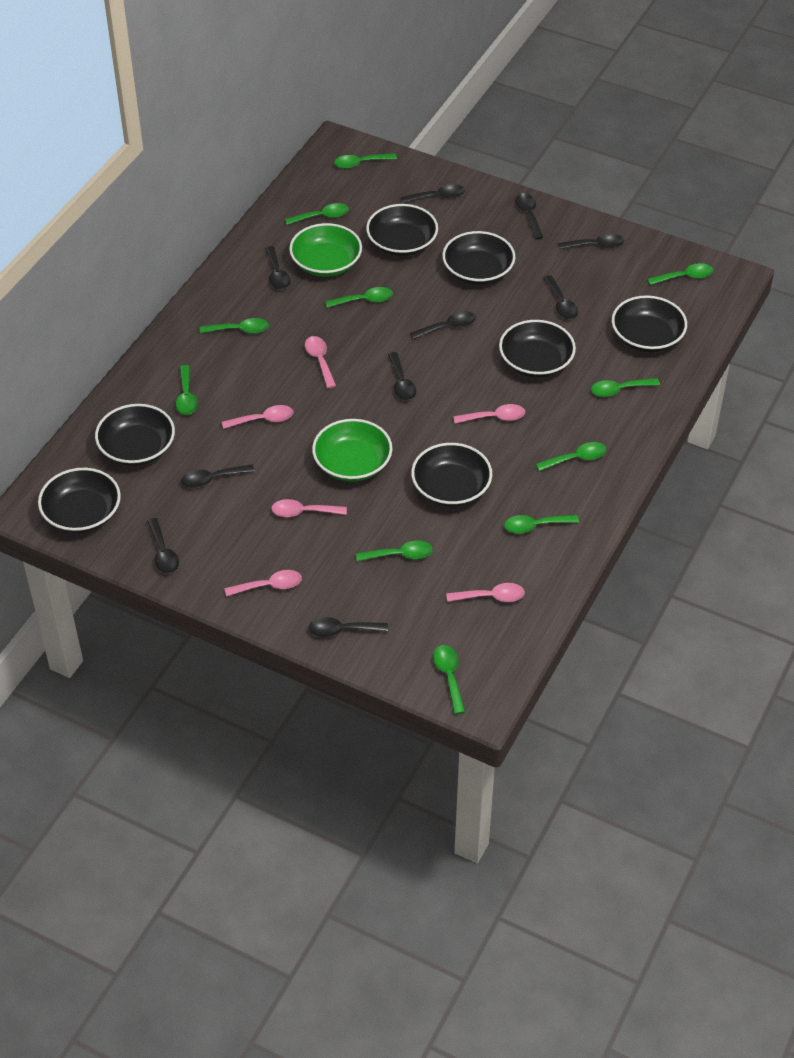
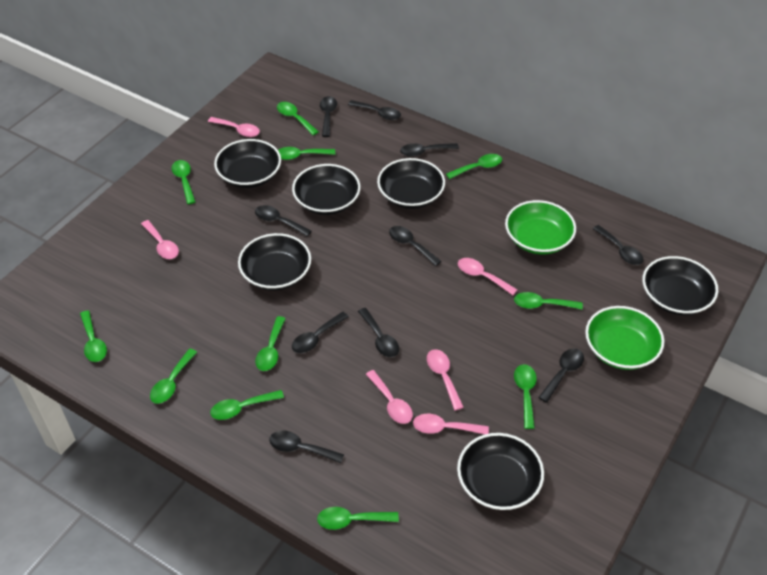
black bowl: [38,468,121,533] [95,404,175,466] [366,204,438,256] [411,443,492,507] [442,231,515,285] [499,320,576,378] [612,295,687,352] = 7 -> [214,139,281,188] [238,233,311,290] [292,164,360,215] [377,158,445,209] [457,433,544,510] [642,256,718,315] = 6

